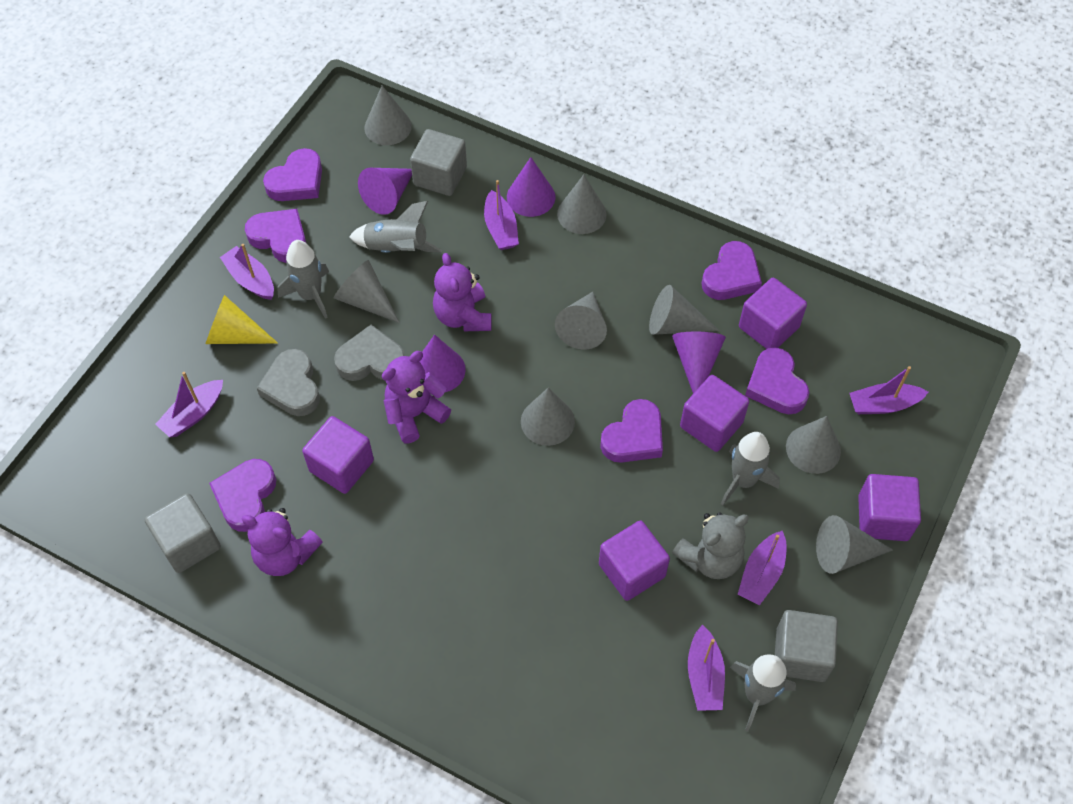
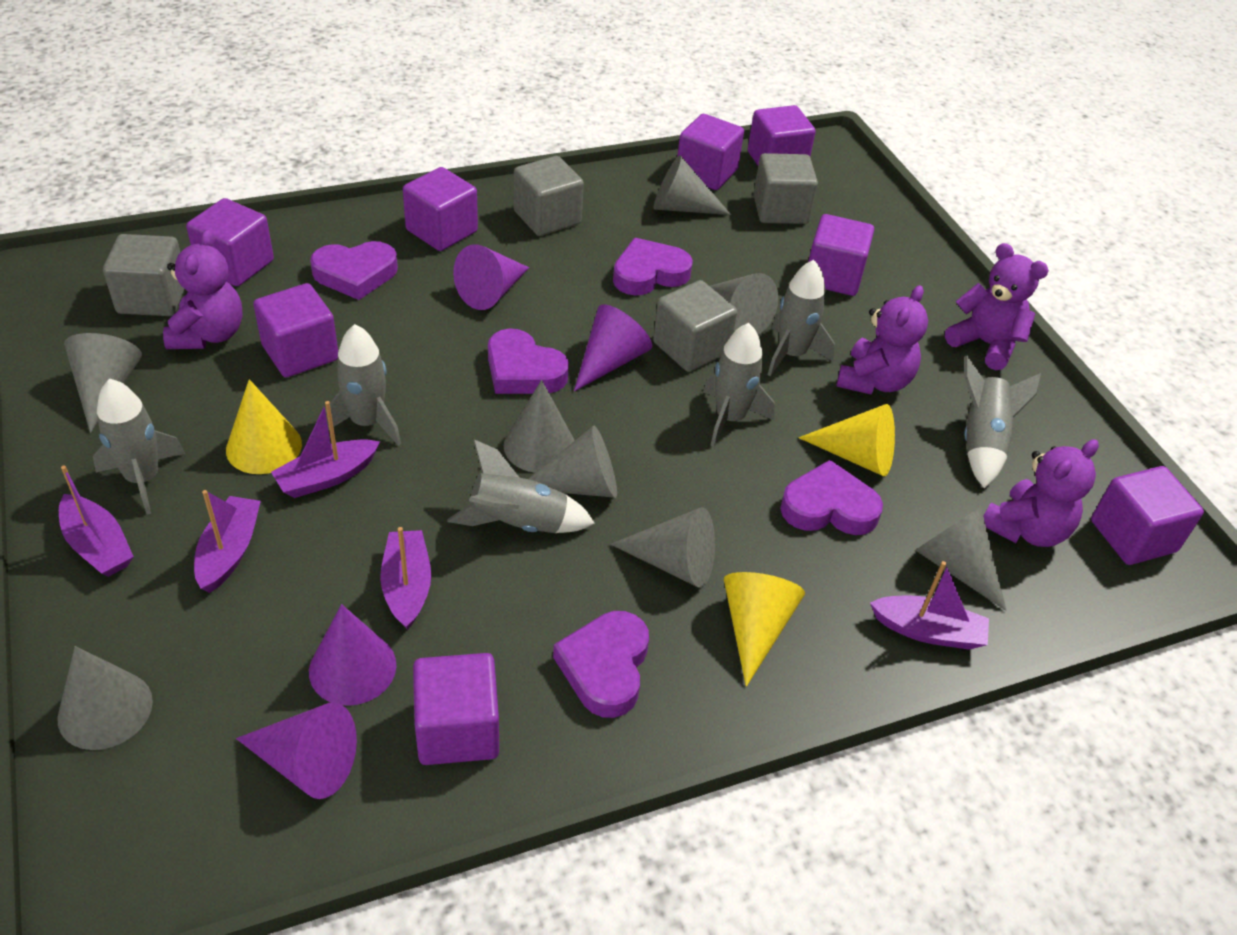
grey cube: [145,493,221,573] [410,129,467,196] [775,610,838,682] = 3 -> [103,234,185,316] [514,156,584,236] [653,280,737,372] [753,153,818,224] = 4
grey heart: [257,349,320,416] [334,325,405,381] = 2 -> none = 0
grey rocket: [277,240,329,319] [349,201,442,253] [721,432,780,505] [730,655,796,732] = 4 -> [93,379,185,515] [325,324,401,446] [447,439,595,533] [703,323,775,447] [767,260,835,376] [964,356,1041,488] = 6
grey teddy bear: [672,513,749,579] = 1 -> none = 0
purple boat: [155,372,223,437] [220,244,274,300] [484,180,519,250] [688,625,725,711] [738,531,786,605] [850,366,928,414] = 6 -> [59,466,134,577] [194,490,261,593] [271,401,380,498] [380,527,431,630] [870,561,989,650] = 5
purple cube: [302,416,374,494] [599,520,670,601] [680,375,749,452] [739,278,807,349] [858,474,921,541] = 5 -> [186,198,274,286] [253,283,338,377] [403,167,478,251] [413,653,499,765] [677,114,744,190] [748,105,816,165] [808,214,874,296] [1091,466,1204,565] = 8
purple heart: [209,459,276,532] [245,209,307,263] [263,148,322,201] [600,399,663,463] [702,241,762,300] [745,348,809,414] = 6 -> [310,241,398,300] [488,328,569,394] [553,611,649,718] [613,238,693,296] [780,460,883,535] = 5
purple teddy bear: [241,508,323,576] [382,351,451,443] [433,253,492,331] = 3 -> [163,229,243,349] [836,285,928,395] [945,243,1049,370] [983,439,1099,547] = 4
yellow cone: [206,295,278,344] = 1 -> [226,379,302,474] [724,572,805,687] [799,404,895,476] = 3

